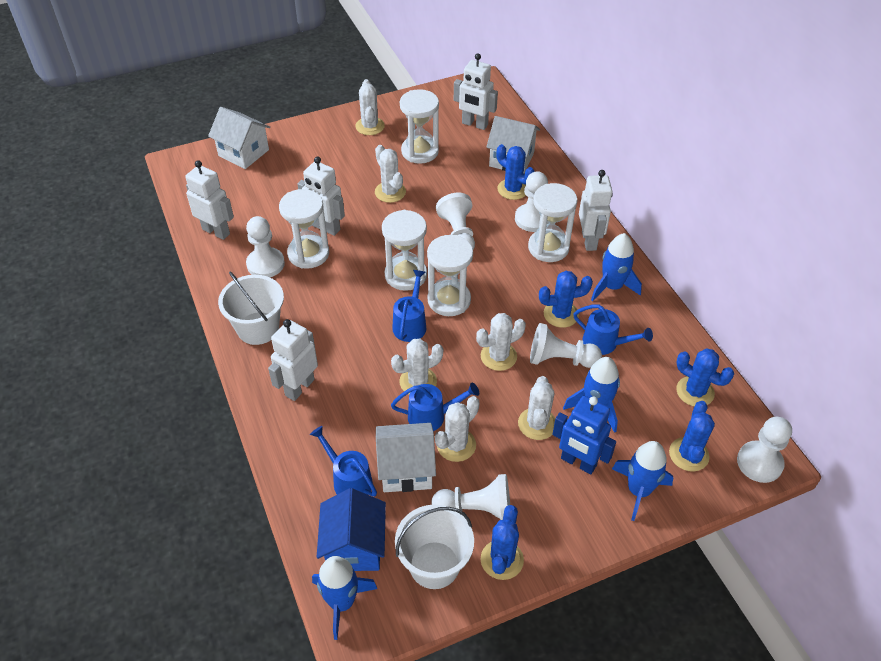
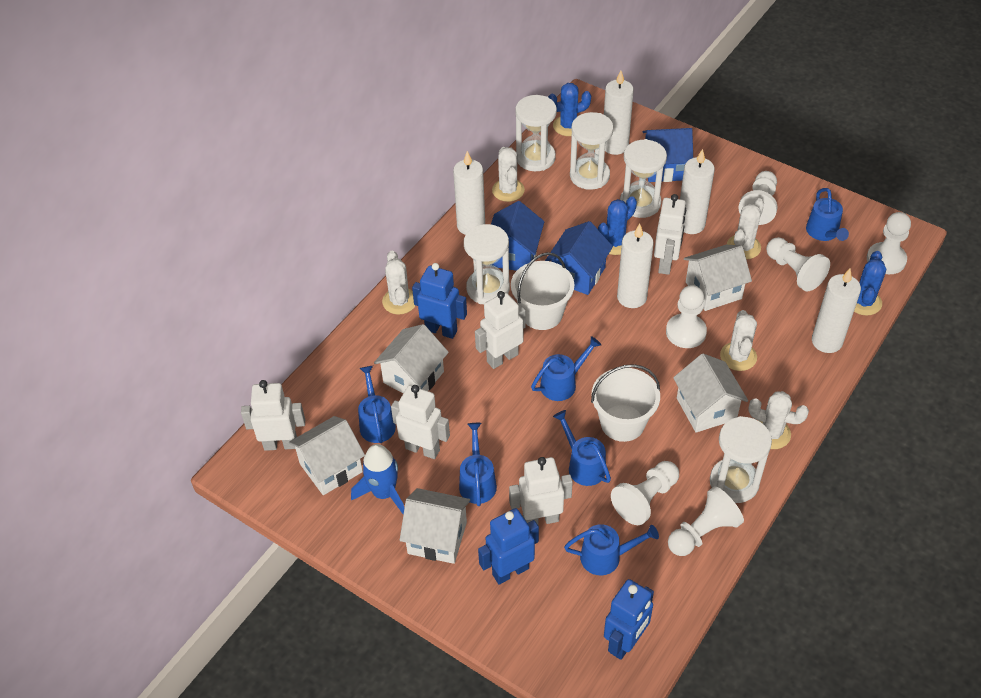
blue cactus: [481,505,524,580] [497,144,535,200] [539,271,593,328] [669,401,715,472] [676,348,734,407] = 5 -> [548,83,591,136] [598,196,637,255] [854,251,886,316] = 3
blue house: [317,488,386,571] = 1 -> [491,201,544,271] [545,221,613,295] [642,128,693,182] = 3
blue robot: [552,396,616,474] = 1 -> [412,263,467,339] [478,508,539,584] [604,579,654,660] = 3
blue rocket: [312,556,377,640] [563,357,620,433] [591,233,642,301] [612,441,674,521] = 4 -> [351,444,404,514] = 1
blue watering can: [310,426,377,497] [391,383,479,431] [392,270,426,342] [573,304,653,355] = 4 -> [358,366,396,443] [459,423,497,506] [531,336,601,401] [553,410,611,486] [564,524,659,575] [806,188,849,241] = 6
white cactus: [355,79,385,135] [375,145,406,203] [391,339,443,395] [435,396,480,462] [476,313,526,371] [518,376,555,440] = 6 -> [382,251,416,315] [492,147,525,202] [720,310,757,371] [727,198,764,259] [748,391,809,449] = 5
white candle: none = 0 -> [453,151,485,235] [604,70,634,155] [617,223,654,308] [680,149,715,234] [812,269,861,353] = 5
white house: [208,107,270,169] [376,423,436,492] [486,116,540,173] = 3 -> [289,416,365,495] [374,324,449,393] [400,488,470,564] [673,354,748,433] [684,245,752,311] = 5

